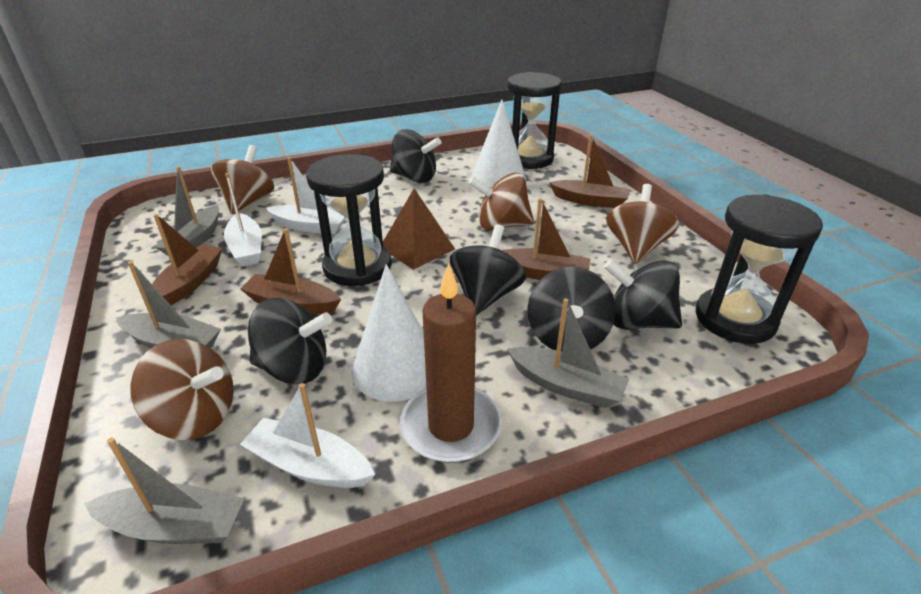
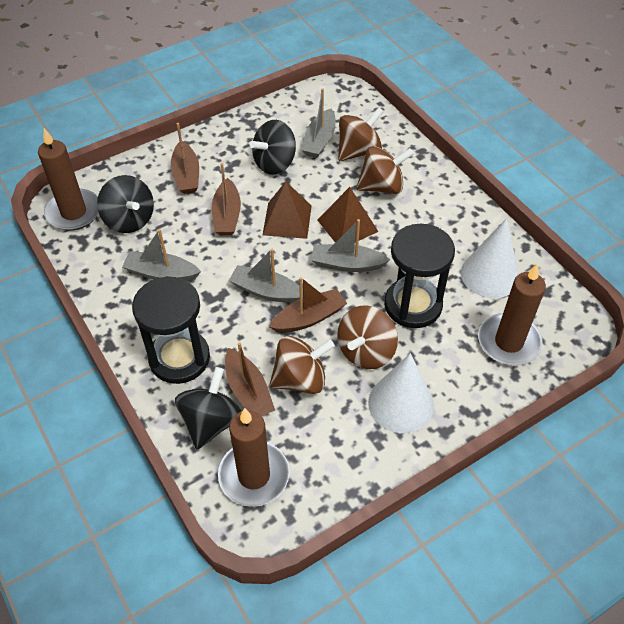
black hourglass: [306,154,392,286] [507,72,562,169] [696,194,823,344] = 3 -> [132,276,210,384] [384,224,455,328] = 2
black spinning top: [248,298,332,384] [390,129,441,183] [450,224,526,315] [527,267,616,351] [604,259,682,330] = 5 -> [97,175,154,233] [175,367,241,449] [250,120,296,175] = 3
brown candle: [400,264,502,463] = 1 -> [38,128,99,231] [218,408,290,507] [478,263,546,366] = 3
brown pyramid: [383,188,455,270] = 1 -> [263,182,312,239] [317,187,378,243] = 2
white boat: [224,173,262,266] [240,383,375,488] [266,157,345,234] = 3 -> none = 0

